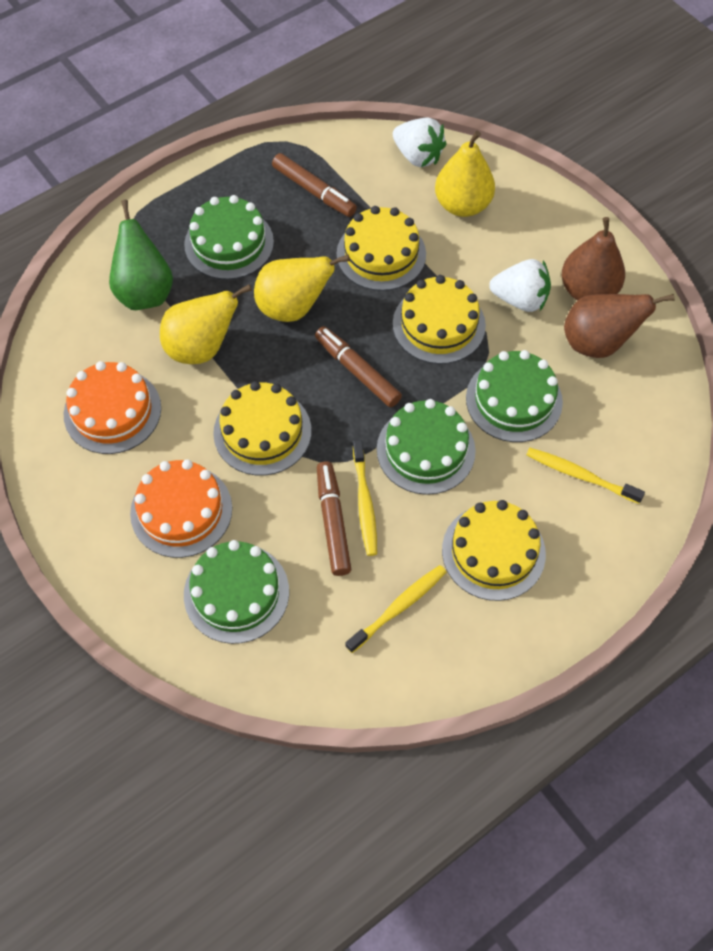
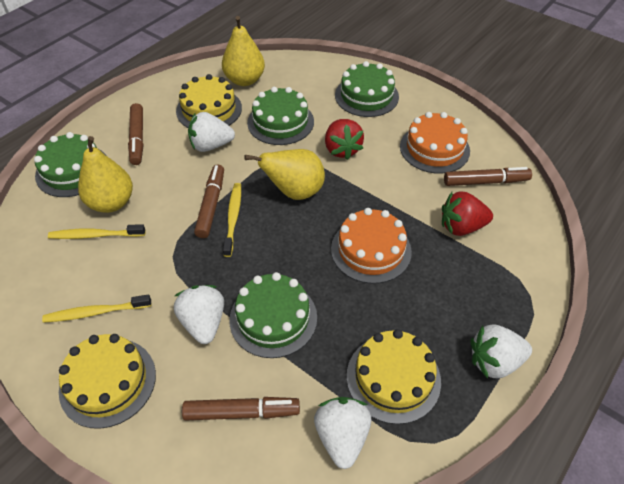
brown marker: [272,153,357,217] [315,326,402,407] [317,461,351,576] = 3 -> [128,103,143,165] [182,397,300,421] [194,165,224,238] [444,167,532,186] = 4
brown pear: [562,217,625,301] [564,294,674,358] = 2 -> none = 0
green pear: [109,200,173,310] = 1 -> none = 0
red strawberry: none = 0 -> [325,119,364,160] [442,191,493,236] = 2
white strawberry: [393,118,446,167] [489,259,551,312] = 2 -> [174,285,224,344] [188,112,235,152] [314,397,371,469] [471,324,532,379] = 4
yellow cake: [213,381,311,476] [337,206,426,291] [393,275,486,364] [442,500,546,601] = 4 -> [59,334,156,429] [176,74,242,128] [347,329,441,424] = 3

